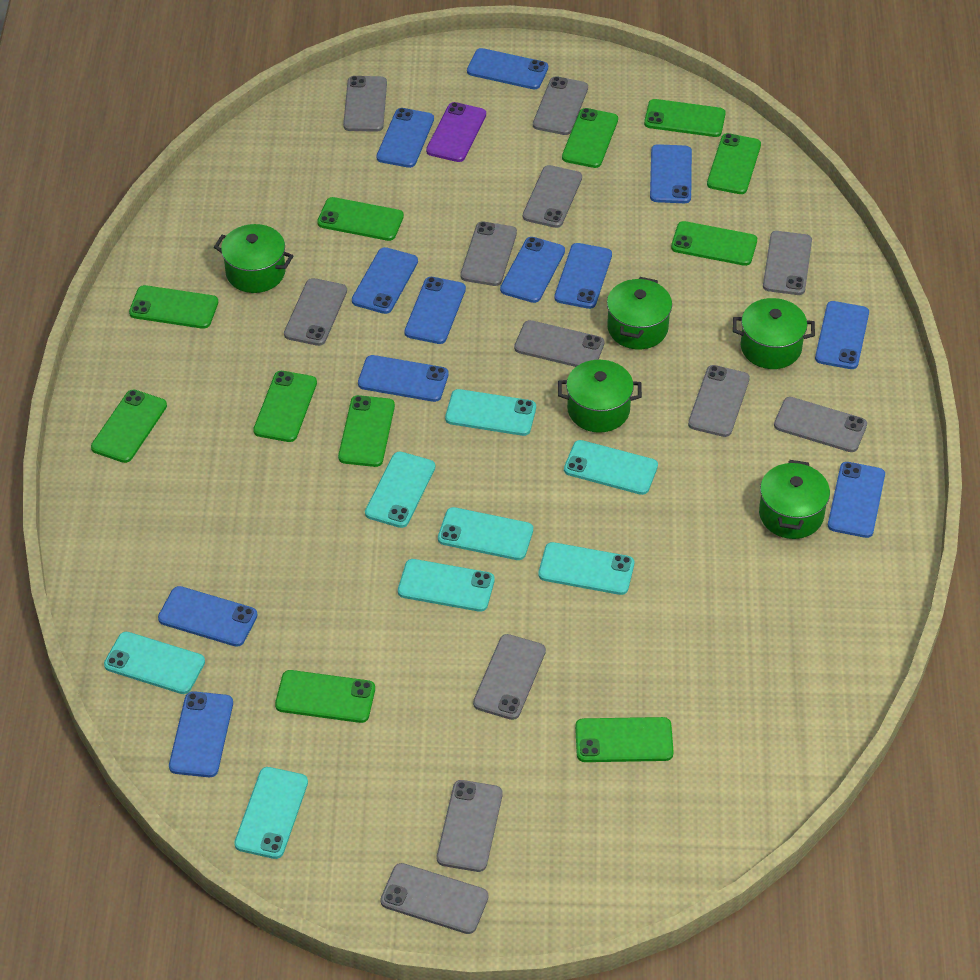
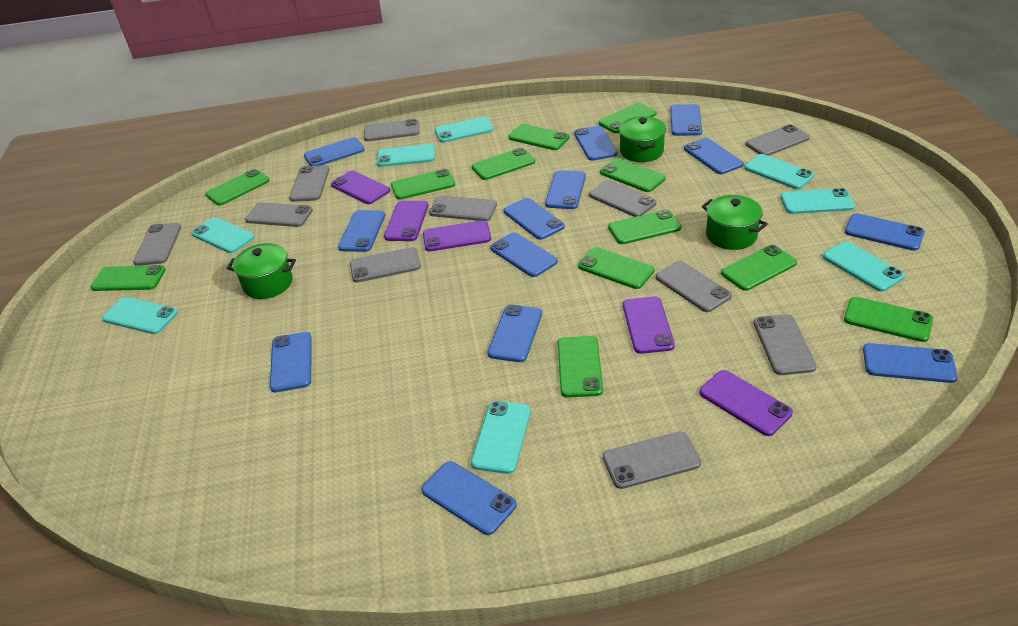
blue phone: [158,586,257,647] [169,691,233,777] [352,247,418,314] [358,355,449,402] [377,108,434,168] [404,277,466,344] [467,48,548,89] [500,237,565,303] [554,243,612,309] [650,144,692,203] [815,301,869,369] [828,462,885,538] = 12 -> [270,332,312,392] [304,137,365,166] [338,210,385,252] [422,461,517,535] [487,305,542,362] [490,232,558,277] [504,198,565,240] [545,170,586,209] [574,126,618,161] [670,104,702,136] [684,138,744,174] [845,213,925,251] [863,343,958,383] = 13
green phone: [91,389,167,463] [129,285,218,329] [253,371,317,442] [275,670,375,723] [317,197,404,241] [338,395,395,467] [562,108,618,168] [575,717,674,762] [644,99,726,137] [671,221,757,266] [707,133,761,194] = 11 -> [91,265,166,291] [205,169,270,206] [391,169,455,200] [472,148,535,180] [509,124,569,150] [558,336,603,398] [578,247,654,289] [599,103,657,133] [600,158,666,192] [608,210,681,244] [721,245,797,291] [844,297,933,342] = 12
green pot: [214,224,293,293] [558,360,642,433] [607,277,672,349] [733,298,815,369] [759,460,830,539] = 5 -> [227,243,296,299] [619,116,666,162] [702,195,768,250] = 3
grey phone: [284,278,347,346] [343,76,387,132] [380,863,488,934] [437,780,502,872] [460,221,517,286] [473,634,546,720] [514,320,604,367] [523,165,582,228] [533,76,588,135] [688,365,750,437] [763,231,812,295] [774,397,867,452] = 12 -> [133,223,181,266] [245,202,313,227] [289,165,329,202] [350,247,421,283] [364,119,420,141] [429,195,497,221] [589,180,656,217] [603,431,701,489] [656,261,732,312] [746,124,810,156] [754,314,817,375] = 11
purple phone: [426,102,486,162] = 1 -> [331,171,390,204] [384,201,429,241] [423,220,491,252] [623,296,675,354] [699,370,793,436] = 5

